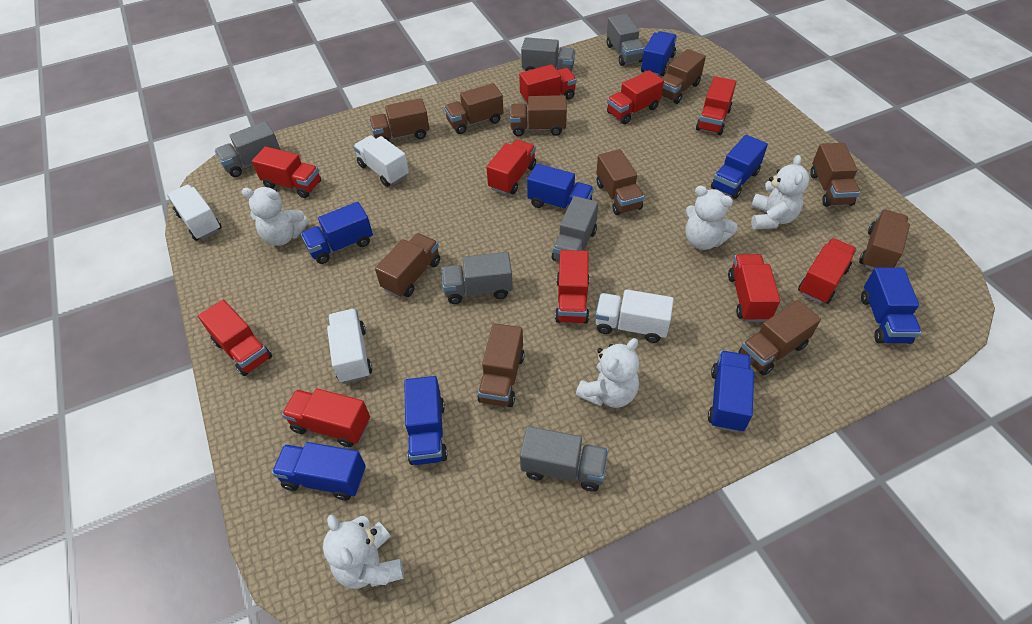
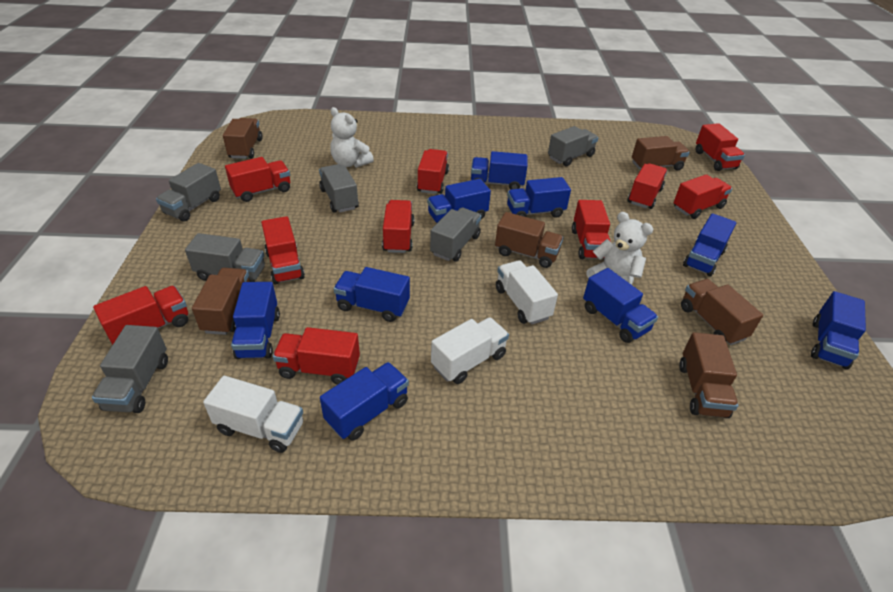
blue truck: [272,442,366,500] [301,202,373,264] [404,376,448,465] [527,164,594,210] [641,31,677,76] [708,351,754,432] [711,135,768,199] [861,268,921,344] = 8 -> [231,282,280,359] [320,362,409,441] [334,267,410,322] [427,179,491,223] [471,151,528,190] [507,177,571,218] [583,268,658,343] [683,213,736,277] [811,291,866,370] = 9
brown truck: [369,98,430,142] [375,233,440,298] [444,83,504,134] [477,323,525,407] [510,95,567,136] [596,149,644,215] [662,49,706,104] [738,300,821,376] [810,143,860,207] [859,209,910,270] = 10 -> [192,268,250,335] [223,118,263,159] [495,212,563,268] [632,136,690,170] [679,332,738,418] [681,279,763,345] = 6
white teddy bear: [242,187,309,246] [323,514,404,589] [576,338,639,408] [685,186,738,250] [751,155,809,230] = 5 -> [330,107,374,168] [587,212,653,285] = 2
white truck: [167,184,222,241] [327,309,372,383] [353,135,409,187] [595,289,674,343] = 4 -> [203,376,303,453] [431,317,509,384] [496,260,558,325] = 3

